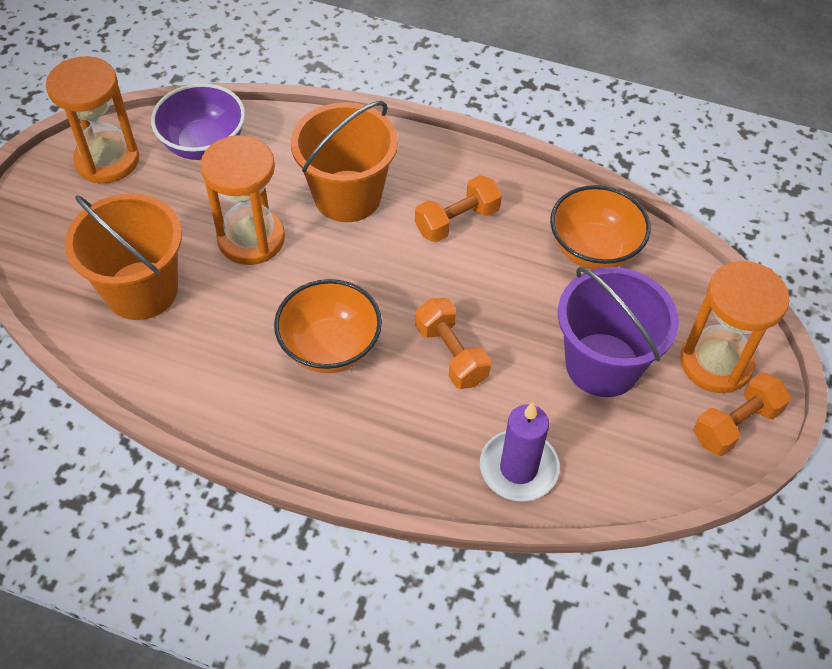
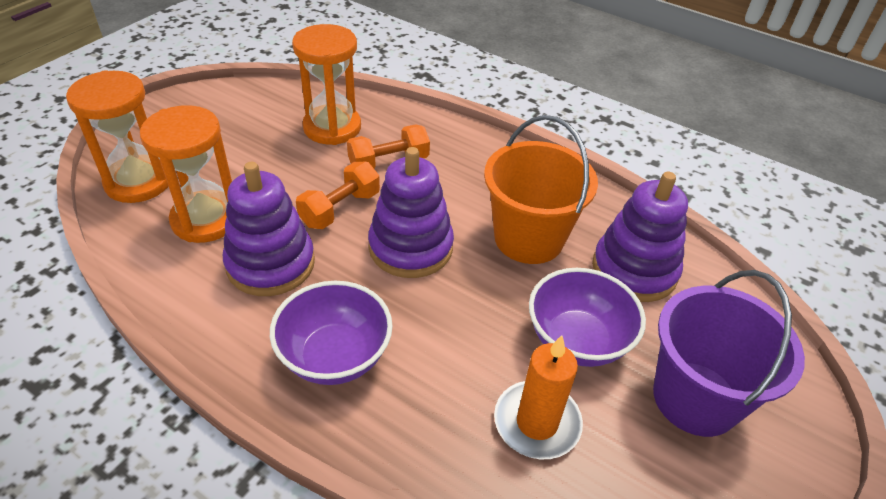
orange bowl: [274,279,382,373] [550,185,651,270] = 2 -> none = 0
orange bucket: [64,193,182,320] [291,101,398,222] = 2 -> [484,115,598,264] = 1
orange candle: none = 0 -> [494,335,583,459] = 1
orange dumbbell: [415,175,502,242] [416,298,491,389] [693,372,791,456] = 3 -> [296,162,380,229] [347,124,430,168] = 2
purple bowl: [151,83,245,160] = 1 -> [270,281,393,385] [529,268,646,367] = 2
purple candle: [480,402,560,502] = 1 -> none = 0
purple stacking toy: none = 0 -> [223,162,315,296] [368,147,454,278] [592,172,688,302] = 3

